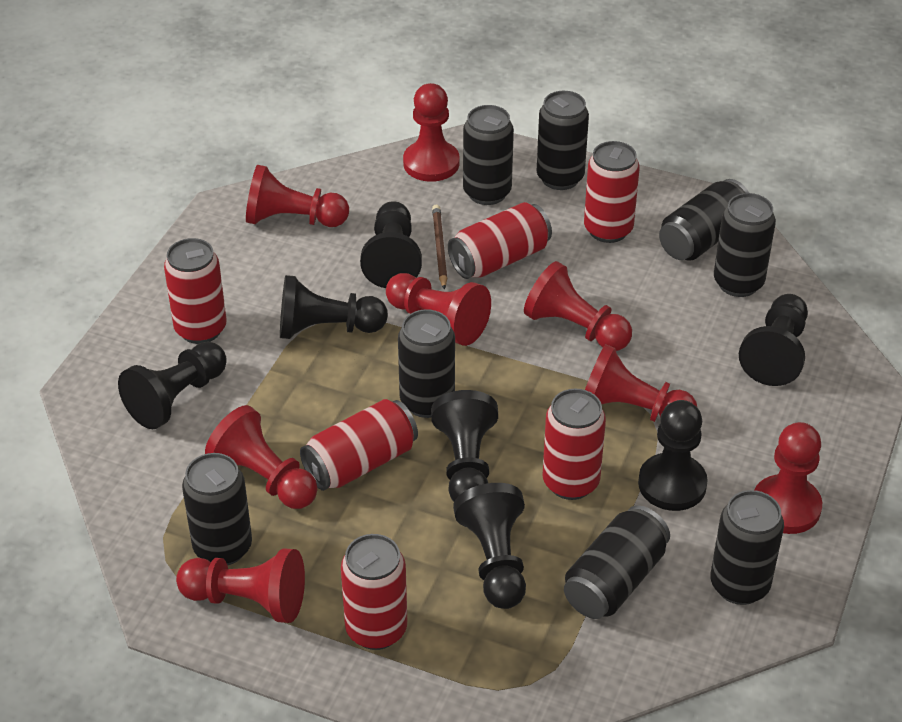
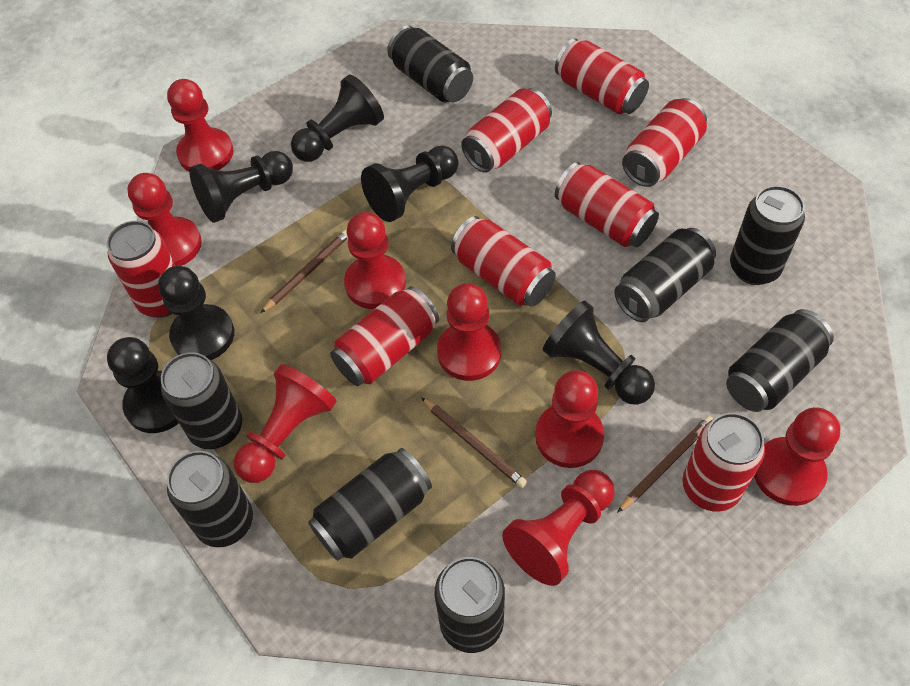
black pawn: [118,342,227,429] [280,275,388,339] [360,201,422,288] [431,390,498,502] [453,483,526,609] [638,400,708,511] [739,294,808,386] = 7 -> [107,337,178,433] [158,266,234,360] [189,151,293,223] [291,74,384,162] [361,146,459,222] [543,301,655,405] = 6
brown pencil: [432,205,447,290] = 1 -> [261,229,348,313] [421,397,527,488] [617,416,713,513] = 3
red can: [164,238,227,344] [300,399,418,491] [341,534,407,650] [448,202,552,279] [542,389,606,500] [584,141,640,243] = 6 -> [107,221,176,318] [330,286,439,386] [451,216,556,307] [461,88,552,173] [555,38,649,114] [555,162,659,247] [622,98,707,187] [682,413,765,512] = 8

